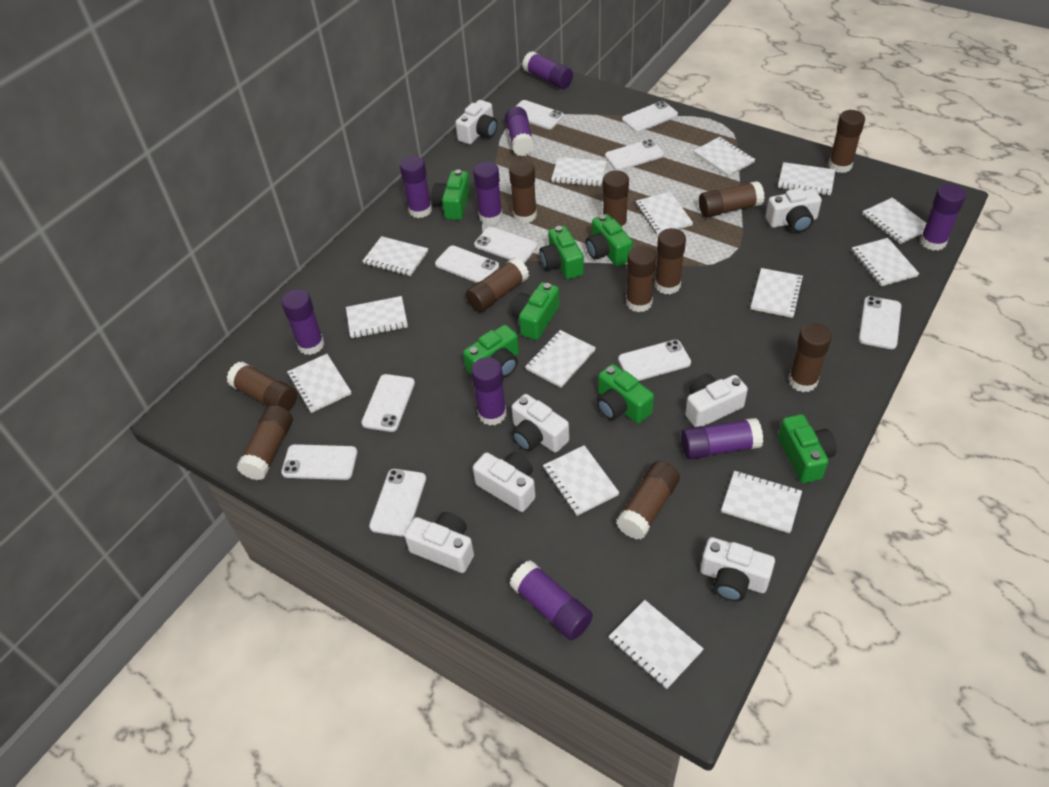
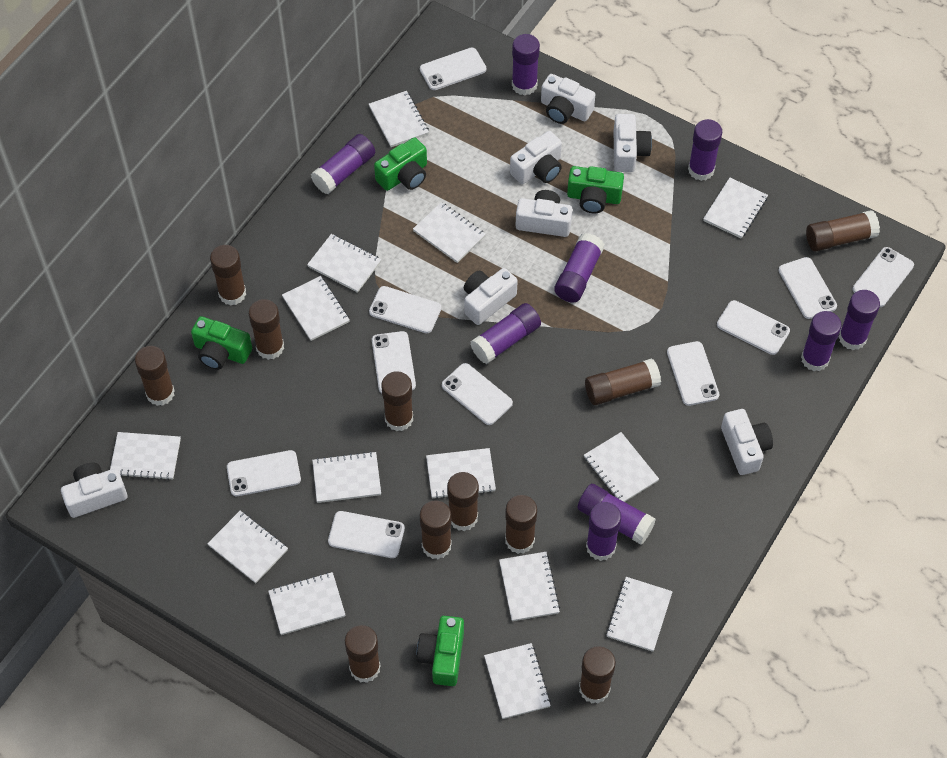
green camera: [432,170,470,220] [463,325,519,378] [511,282,559,340] [539,226,584,279] [586,214,633,266] [597,364,654,423] [778,414,837,483] = 7 -> [191,316,252,370] [374,137,427,191] [417,616,464,686] [567,166,624,214] = 4

